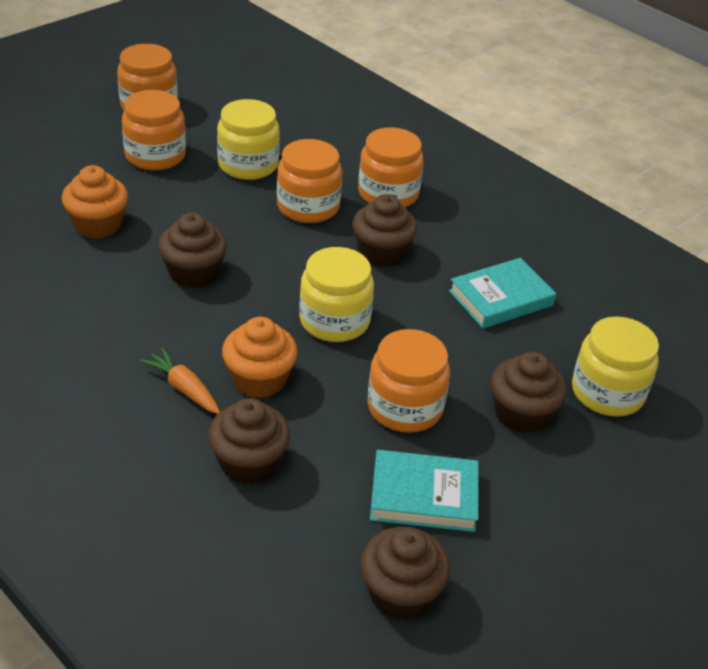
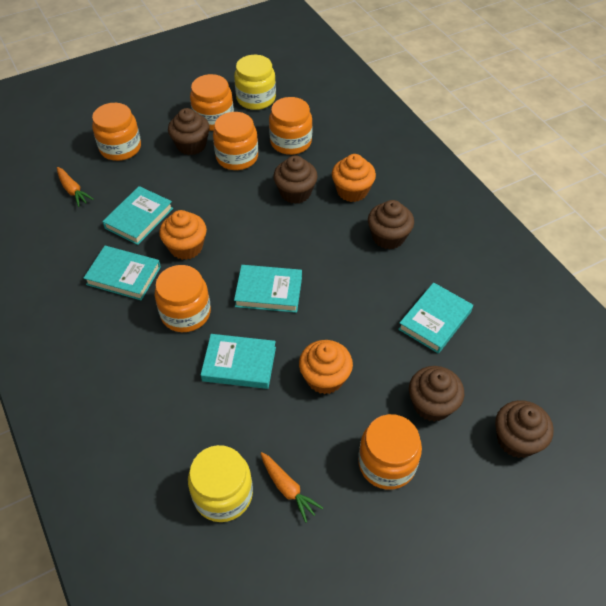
orange carrot: [140,347,220,414] = 1 -> [57,167,94,207] [261,452,323,523] = 2
orange cupcake: [62,165,128,239] [222,317,298,398] = 2 -> [159,210,207,260] [299,340,353,394] [332,154,376,202] = 3
orange jar: [117,44,178,111] [122,90,186,170] [277,139,342,223] [358,127,424,207] [367,329,450,433] = 5 -> [92,103,141,161] [155,265,211,332] [190,74,234,131] [213,112,258,170] [269,97,312,155] [358,414,422,490] = 6
turquoise book: [370,450,478,532] [449,258,556,329] = 2 -> [84,246,161,300] [102,186,173,245] [201,334,276,389] [234,265,302,313] [398,282,473,354] = 5
yellow jar: [217,99,280,180] [299,247,374,342] [572,316,659,417] = 3 -> [188,445,253,522] [234,55,276,110] = 2

